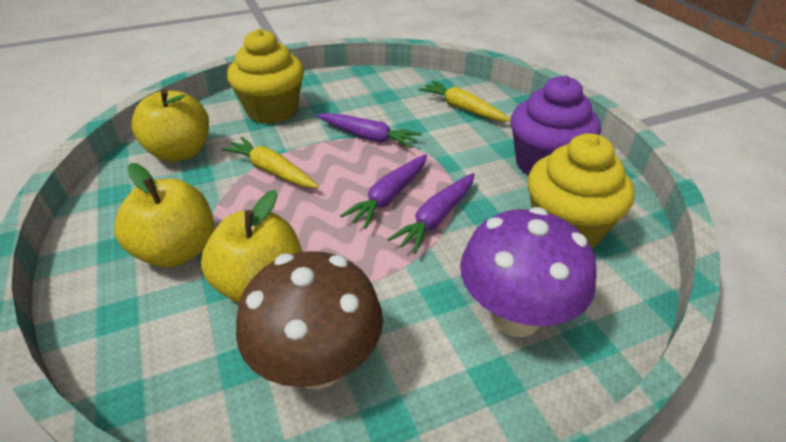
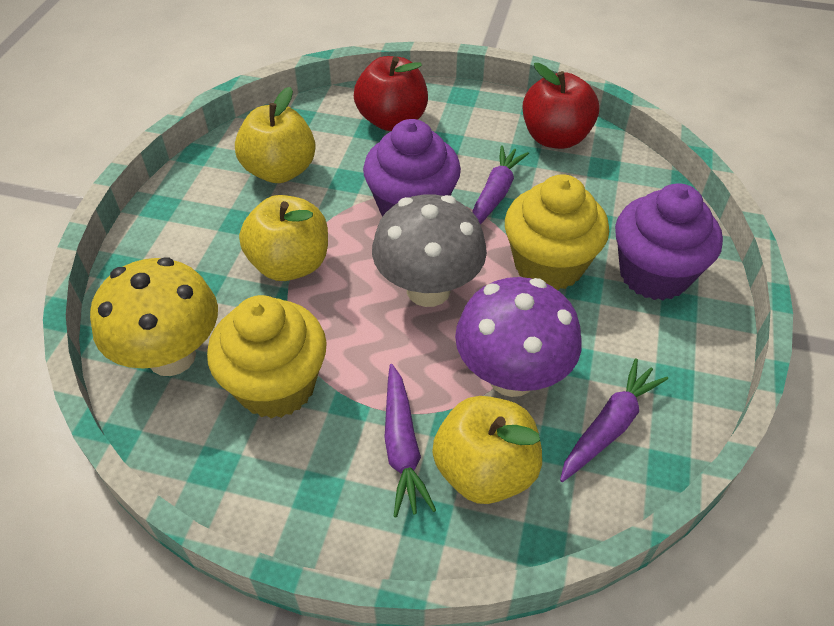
brown mushroom: [236,251,383,389] = 1 -> none = 0
grey mushroom: none = 0 -> [372,194,487,307] = 1
purple cupcake: [510,75,601,176] = 1 -> [363,119,461,217] [615,183,723,300] = 2
red apple: none = 0 -> [354,56,428,131] [523,63,599,149] = 2
yellow carrot: [221,137,319,188] [418,81,511,121] = 2 -> none = 0
yellow mushroom: none = 0 -> [90,257,218,376] = 1

